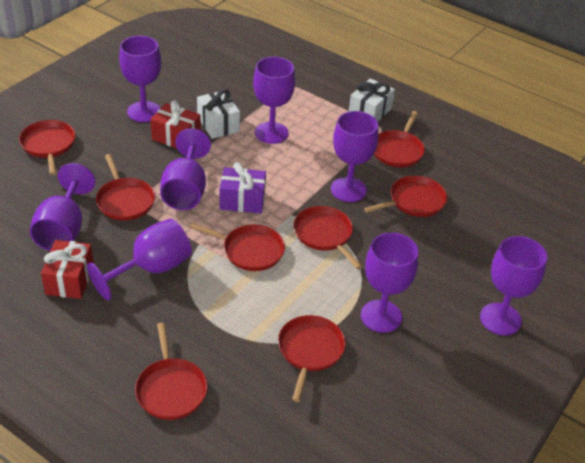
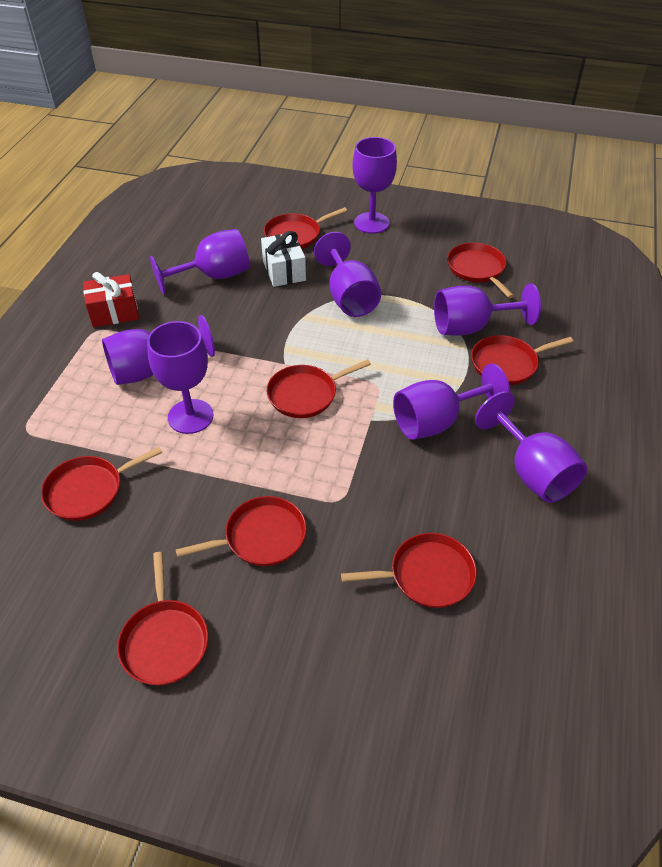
purple gift: [220,162,266,213] = 1 -> none = 0
red gift: [41,240,94,299] [150,100,201,148] = 2 -> [83,272,139,327] = 1
white gift: [197,89,240,139] [349,78,395,122] = 2 -> [261,231,306,287] = 1

